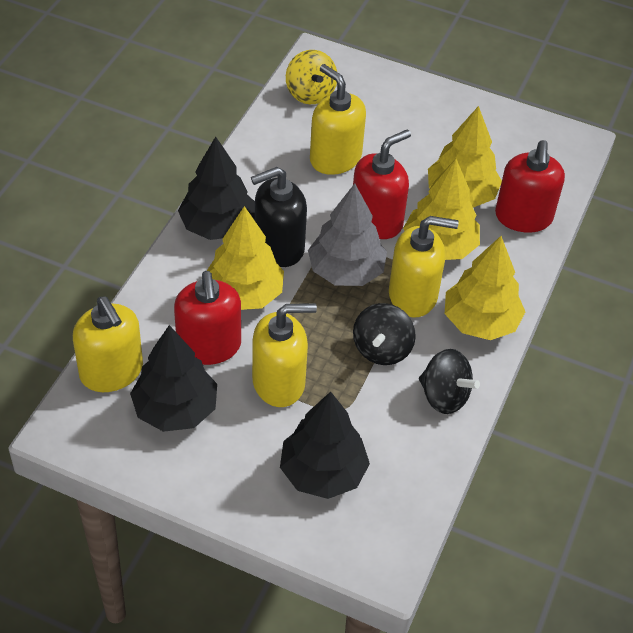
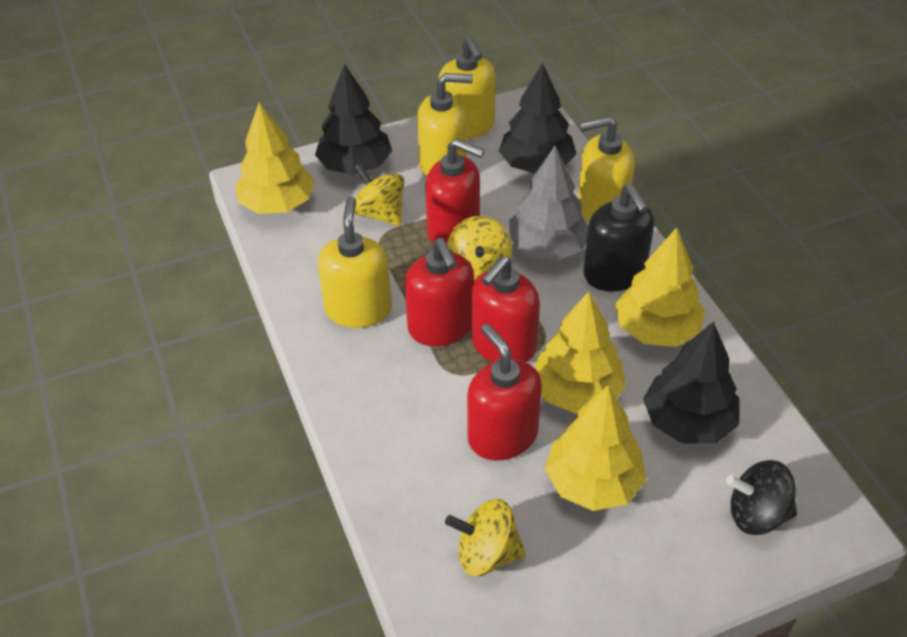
black spinning top: [353,303,416,365] [419,349,480,414] = 2 -> [726,460,797,535] = 1
red soap dispenser: [174,271,241,365] [353,129,411,239] [495,140,565,233] = 3 -> [405,238,474,346] [425,139,485,244] [467,323,542,460] [471,256,540,362] = 4
yellow spinning top: [286,50,337,104] = 1 -> [354,163,404,226] [445,499,526,576] [447,216,512,280] = 3

